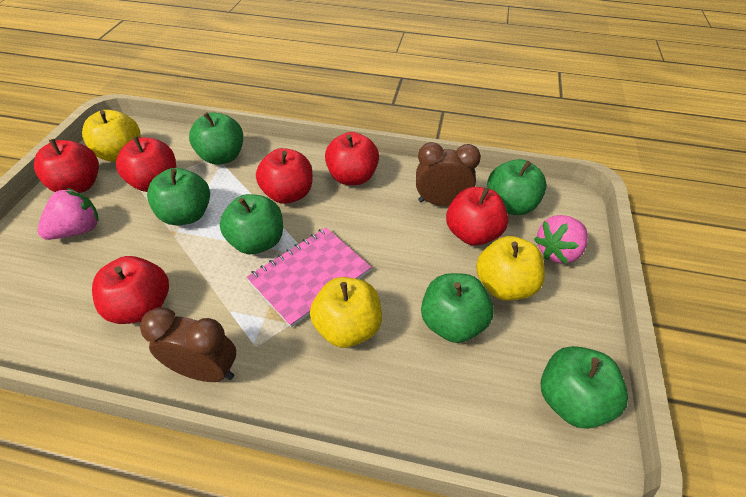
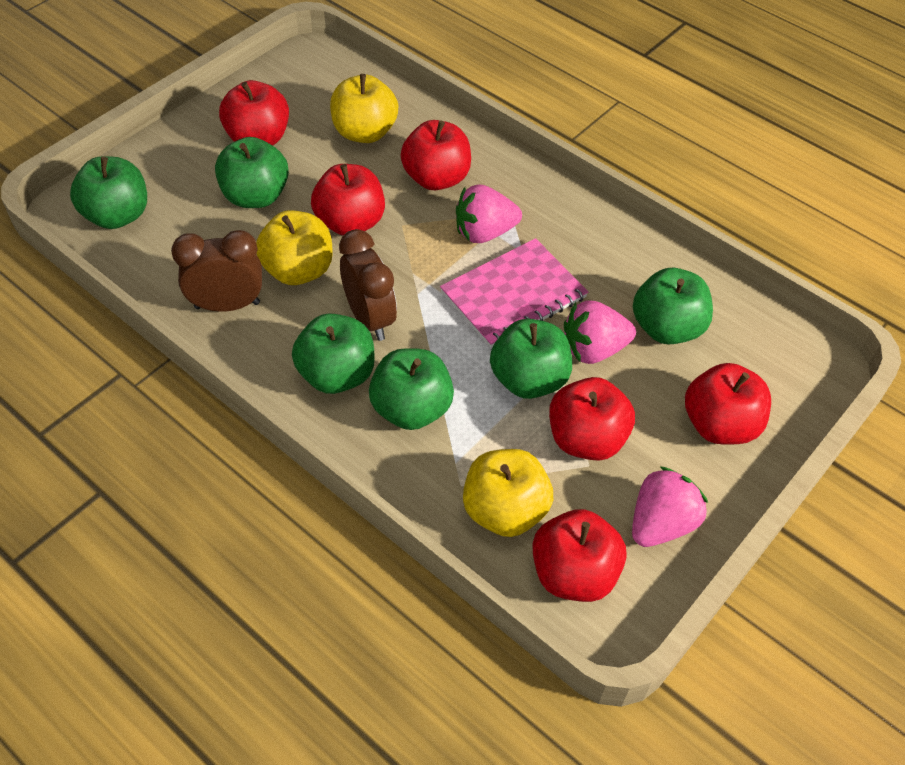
pink strawberry: [37,188,99,240] [534,215,588,264] = 2 -> [456,185,522,243] [564,300,636,364] [632,466,708,547] = 3

